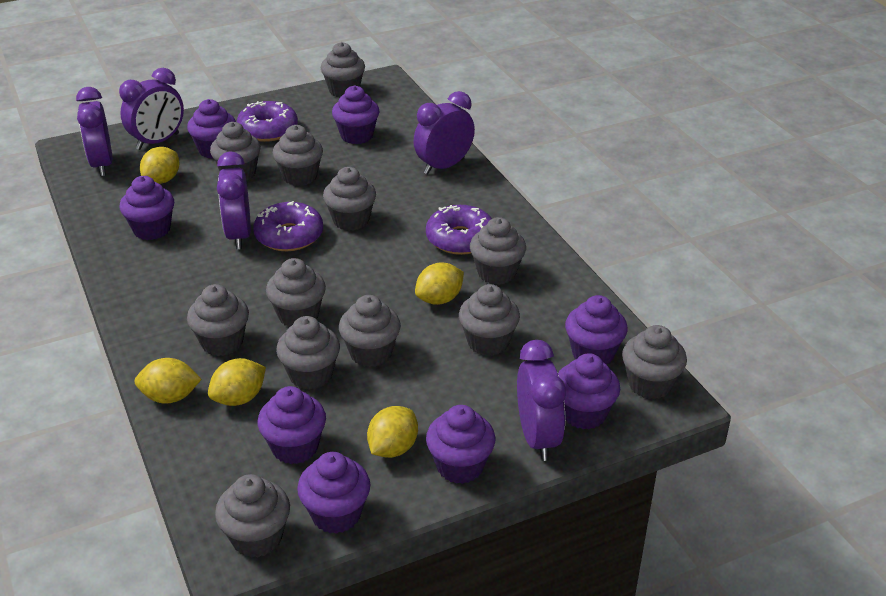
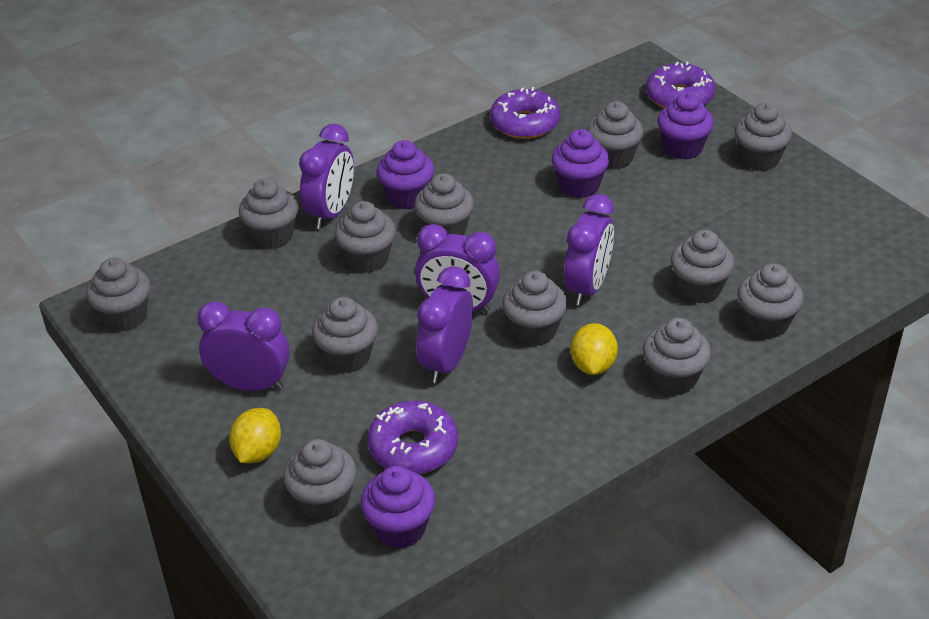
purple cupcake: [120,176,174,240] [187,99,236,159] [257,386,326,464] [297,452,370,534] [332,85,379,144] [426,405,496,484] [558,353,620,429] [565,295,628,365] = 8 -> [361,466,435,549] [376,140,435,209] [552,129,609,198] [658,92,714,160] = 4
yellow lemon: [134,358,202,404] [140,147,179,184] [208,358,266,406] [367,406,418,458] [415,262,464,305] = 5 -> [229,408,281,463] [571,323,618,375] = 2

